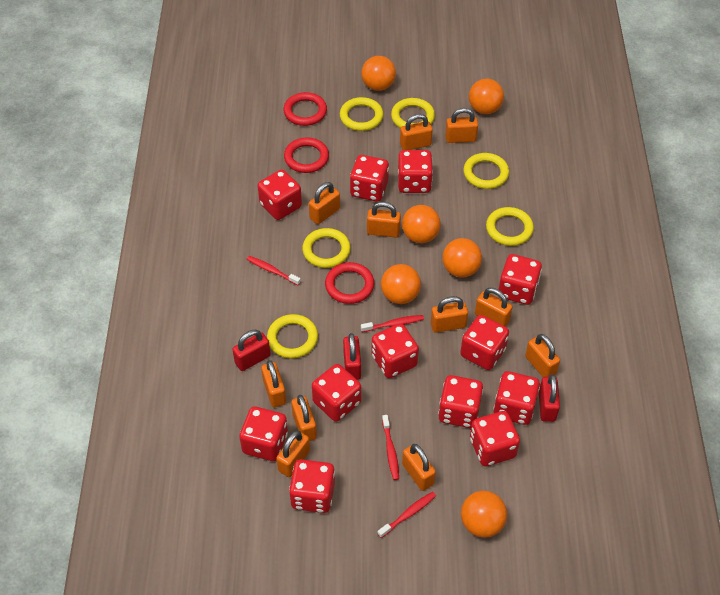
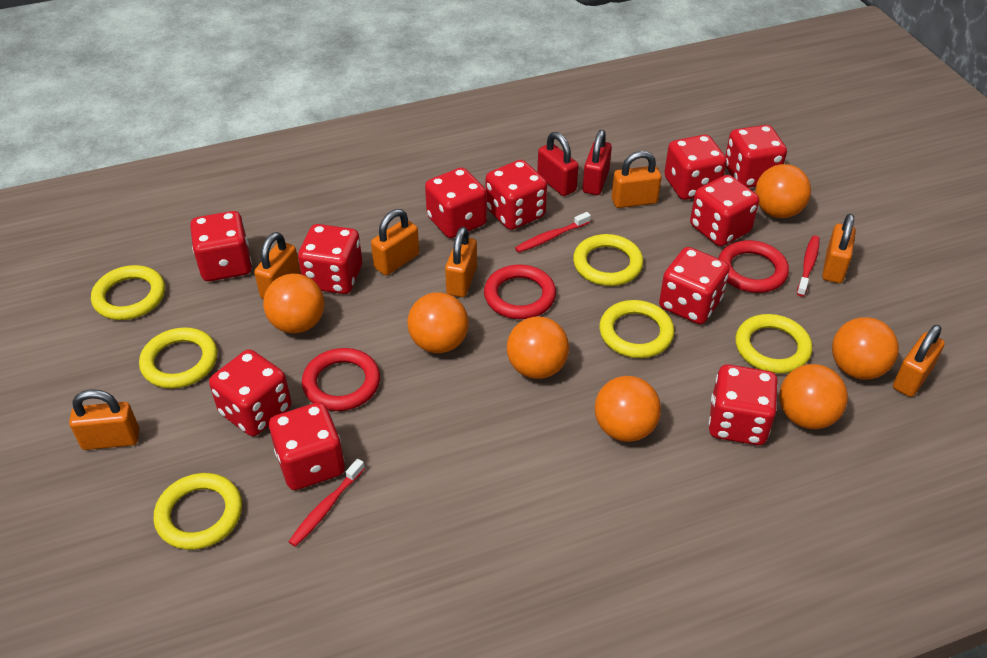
orange ball: [361,56,396,91] [381,264,421,304] [402,205,441,243] [442,238,482,278] [461,491,507,538] [469,79,504,114] = 6 -> [263,274,324,333] [407,292,469,353] [507,317,569,379] [595,376,661,442] [755,164,811,218] [780,364,848,429] [832,317,899,380] = 7
orange padlock: [261,360,286,407] [276,430,310,477] [291,395,317,441] [309,182,340,224] [367,202,401,238] [400,114,433,150] [402,444,436,491] [431,296,468,333] [445,108,478,143] [475,288,512,327] [525,334,560,377] = 11 -> [69,389,139,450] [254,232,300,299] [371,209,419,275] [445,227,477,297] [612,151,662,208] [822,214,856,283] [893,325,945,397] = 7
red dice: [239,406,288,461] [258,169,302,220] [289,459,335,513] [312,364,361,422] [350,155,389,202] [371,323,419,378] [398,150,433,193] [438,375,483,428] [460,315,509,370] [470,411,520,466] [494,371,540,425] [498,254,542,305] = 12 -> [190,211,252,281] [209,349,291,436] [269,402,345,490] [298,224,362,294] [425,167,487,238] [486,160,547,230] [659,247,730,324] [664,134,727,200] [690,175,759,246] [709,364,778,445] [725,125,787,188] = 11
red padlock: [232,330,270,371] [343,333,361,380] [539,374,560,422] = 3 -> [537,132,579,196] [583,130,612,195] = 2
red toothbrush: [246,256,301,285] [361,315,424,332] [377,492,436,538] [382,415,399,480] = 4 -> [289,459,365,547] [515,212,591,253] [797,236,820,297] = 3

